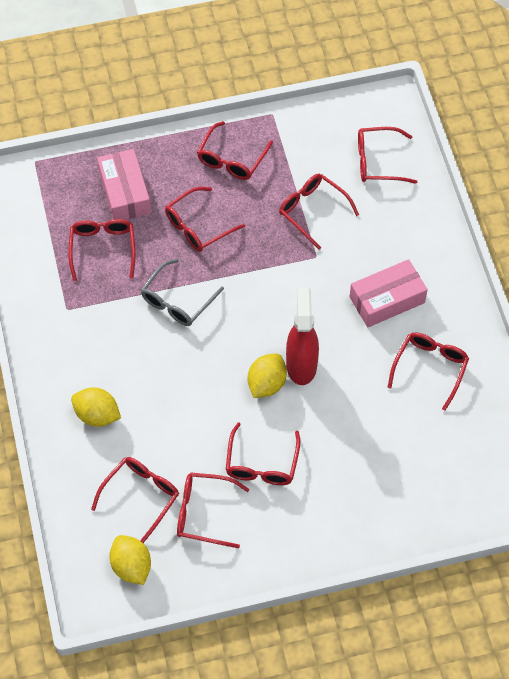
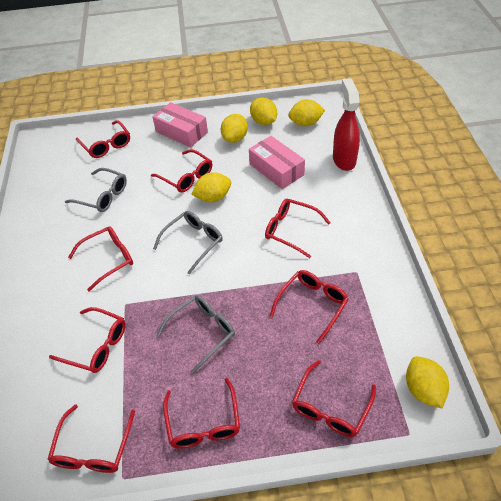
grey glasses: [141,259,224,326] = 1 -> [65,168,127,212] [153,211,223,275] [156,295,235,374] = 3
yellow lemon: [71,387,121,427] [109,535,151,585] [248,354,287,398] = 3 -> [191,172,231,202] [221,114,248,143] [250,97,277,125] [288,99,325,126] [406,356,449,408] = 5

